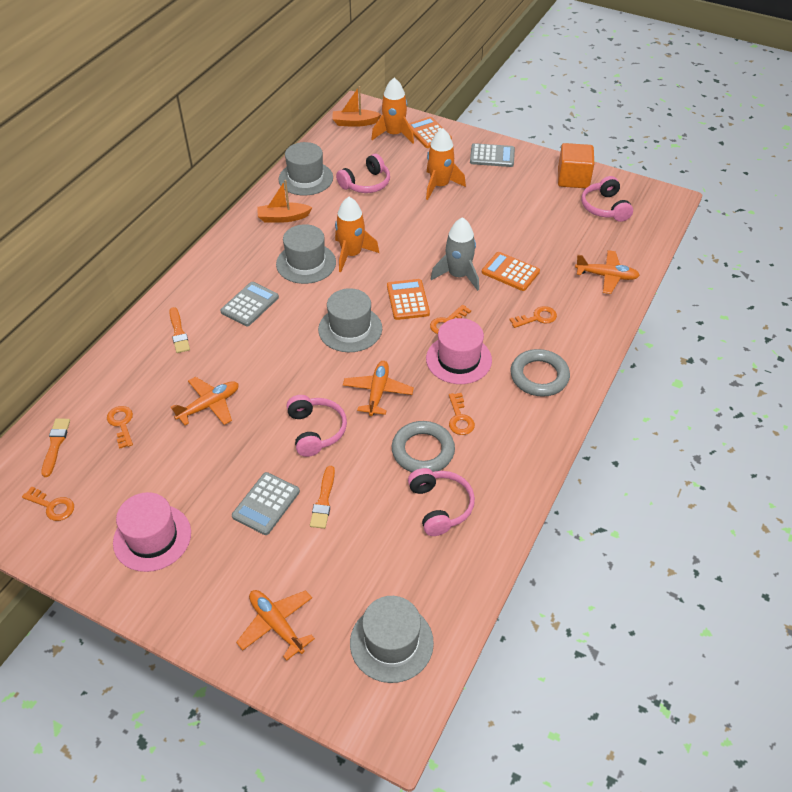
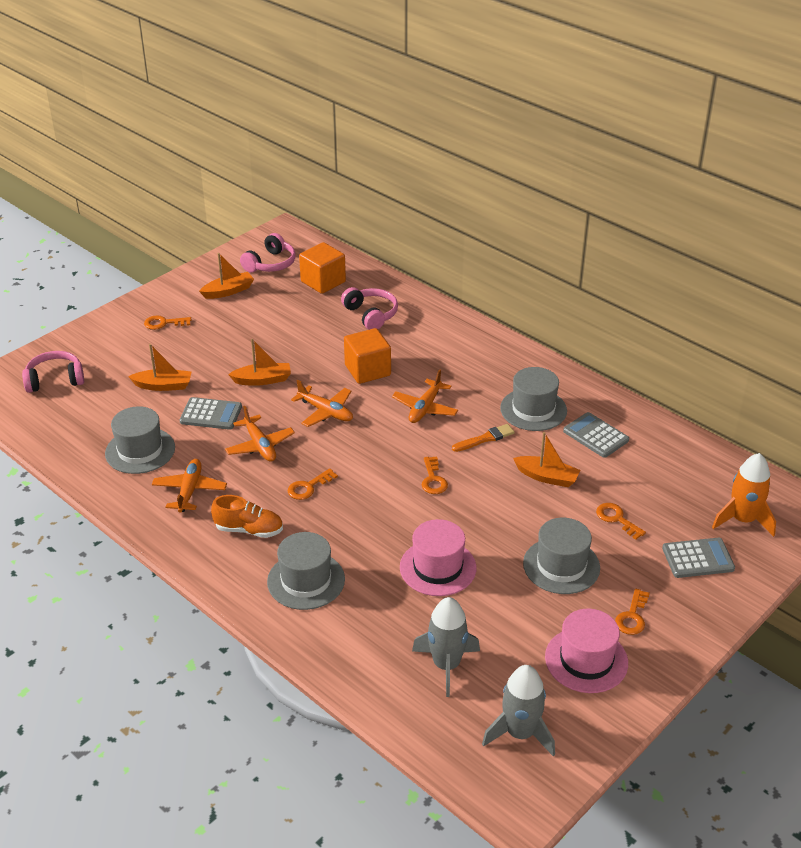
grey ring: [392,421,455,472] [511,349,570,397] = 2 -> none = 0
grey rocket: [431,217,479,291] = 1 -> [412,597,480,697] [482,665,555,756] = 2
orange boat: [257,180,312,223] [333,86,382,127] = 2 -> [128,344,191,391] [199,253,254,299] [228,339,291,386] [513,432,580,487] = 4
orange brush: [41,419,70,477] [169,307,190,353] [310,466,335,529] = 3 -> [452,424,515,452] = 1
orange calculator: [387,279,430,320] [409,117,452,148] [482,252,540,291] = 3 -> none = 0
orange cube: [558,143,594,188] = 1 -> [299,242,346,294] [344,328,391,384] = 2
orange rocket: [335,197,379,272] [371,78,414,144] [426,128,466,200] = 3 -> [712,453,776,537] = 1
orange shoe: none = 0 -> [211,495,283,538] = 1
pink headphones: [286,395,347,457] [336,154,390,193] [408,468,475,536] [581,176,633,222] = 4 -> [22,351,84,393] [240,233,296,273] [341,287,398,330] = 3

